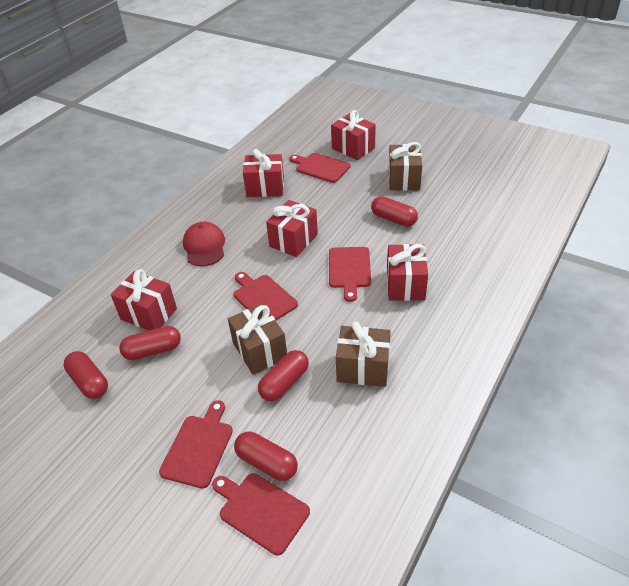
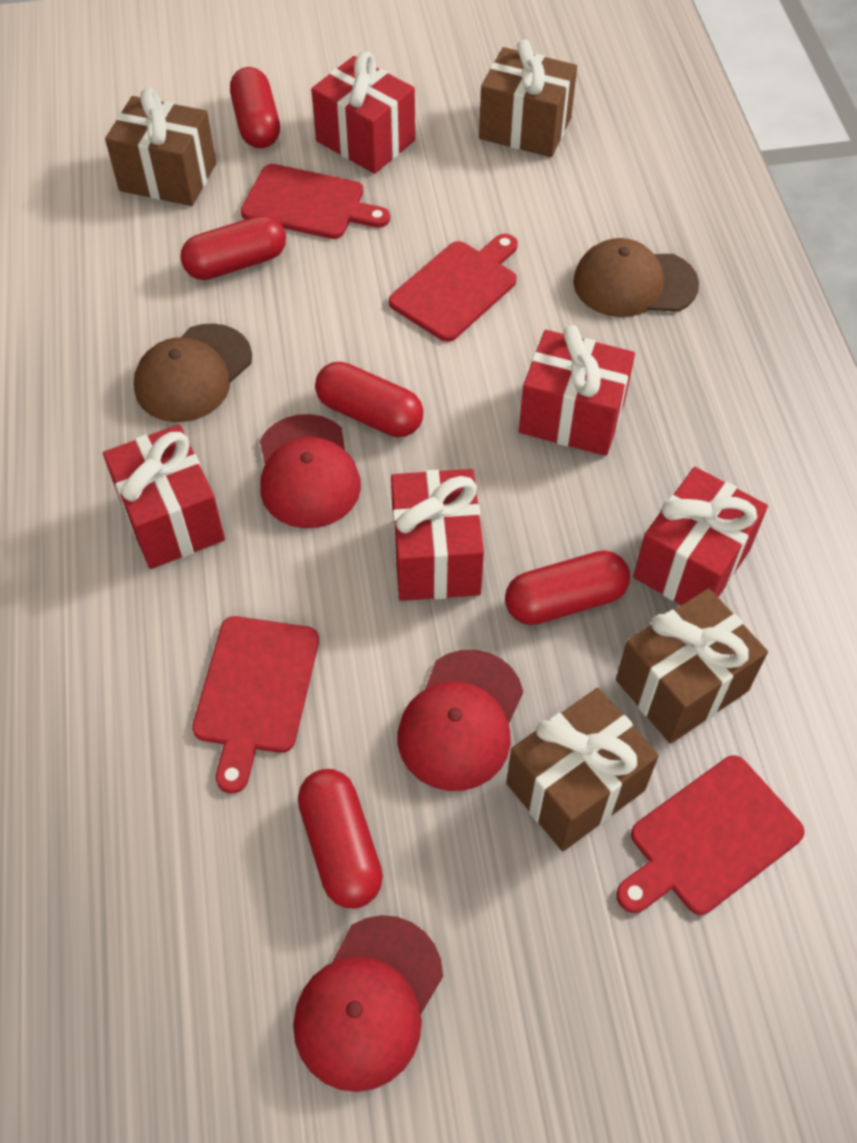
brown cap: none = 0 -> [134,323,252,422] [573,238,699,317] = 2
brown gift: [228,303,287,374] [336,321,391,387] [389,142,422,191] = 3 -> [105,88,216,206] [479,39,577,157] [506,688,659,851] [616,588,768,744] = 4
red cap: [183,222,225,267] = 1 -> [260,414,361,528] [293,915,443,1092] [398,650,523,791] = 3
red cutting board: [159,400,233,489] [212,473,310,556] [234,272,298,321] [289,153,351,183] [329,247,371,302] = 5 -> [192,616,319,793] [241,164,390,239] [389,234,518,342] [616,755,805,915] = 4

